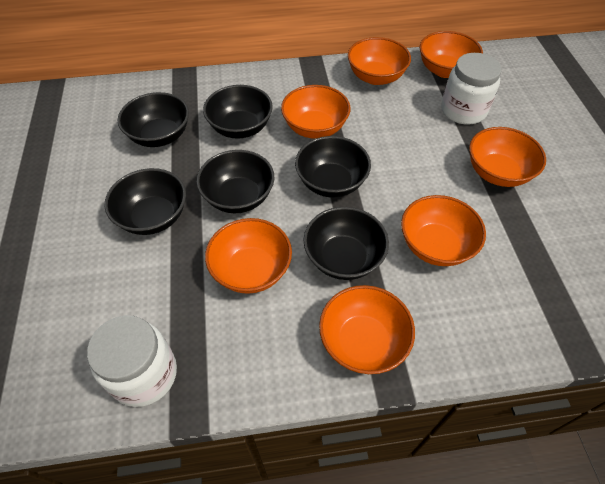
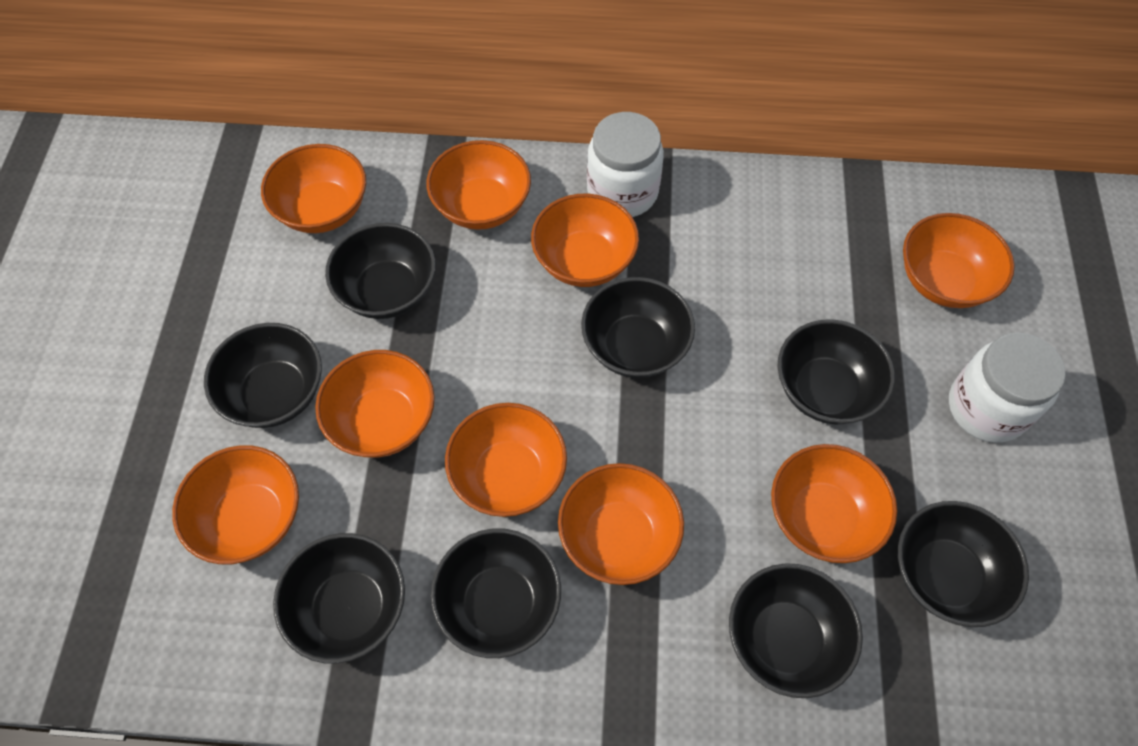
black bowl: [105,168,186,235] [118,92,189,147] [196,150,274,213] [203,85,273,139] [295,136,371,198] [304,207,389,280] = 6 -> [204,323,322,428] [273,533,405,664] [325,223,436,319] [431,528,561,658] [581,277,695,378] [729,563,863,698] [777,319,895,425] [898,501,1029,627] = 8
orange bowl: [205,218,292,294] [281,85,350,139] [319,285,415,374] [348,37,411,85] [401,195,486,266] [420,31,483,78] [469,127,546,187] = 7 -> [172,445,299,564] [261,144,366,233] [315,350,435,458] [427,140,531,230] [445,403,567,517] [531,194,639,287] [558,463,684,585] [771,444,897,563] [903,213,1015,308] = 9

